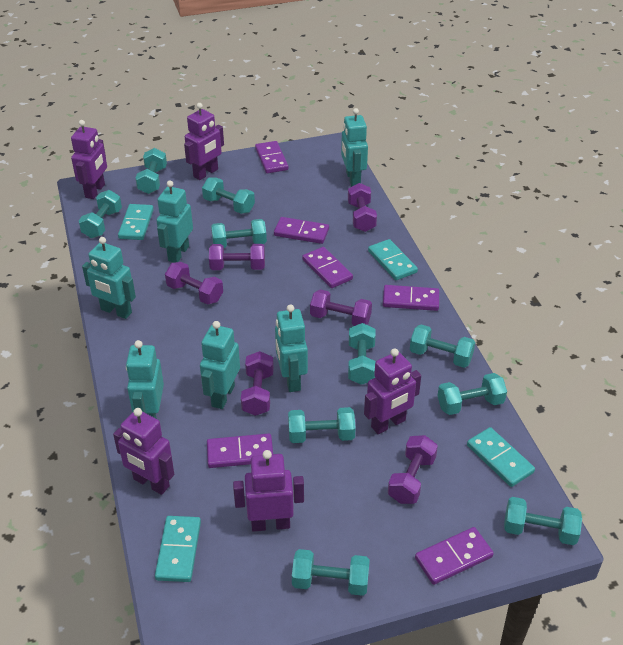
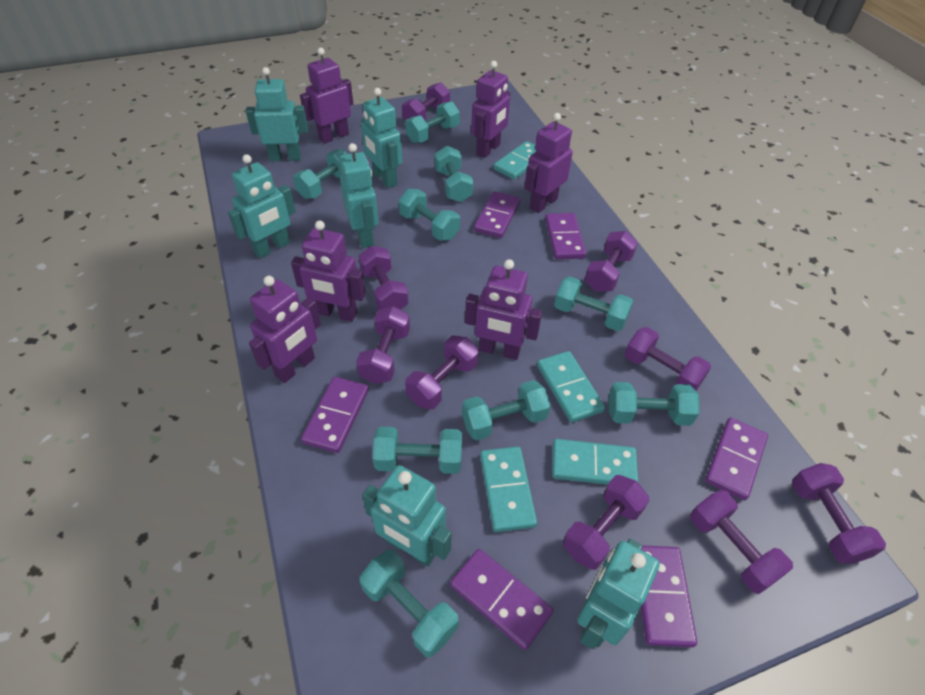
purple dumbbell: [165,262,223,305] [209,244,265,270] [241,351,274,416] [310,289,372,326] [348,183,377,232] [388,435,438,504] = 6 -> [356,306,410,384] [358,246,409,310] [402,82,450,121] [405,336,479,409] [563,475,649,570] [585,231,638,292] [625,327,711,391] [690,490,793,594] [792,463,886,564] = 9
purple robot: [71,120,107,199] [113,408,174,495] [184,103,224,180] [233,450,304,532] [364,348,421,434] = 5 -> [249,276,321,383] [291,220,366,322] [300,48,353,144] [465,259,542,360] [471,61,510,158] [525,113,573,213] = 6
turquoise dumbbell: [79,190,122,238] [135,148,167,194] [202,177,255,214] [211,219,267,248] [288,407,356,443] [292,549,370,596] [348,323,376,385] [410,325,475,368] [437,373,507,415] [504,497,582,545] = 10 -> [293,149,347,199] [360,550,459,657] [372,427,462,474] [399,189,460,241] [405,101,460,143] [435,146,473,202] [462,380,551,440] [554,277,633,331] [609,382,699,426] = 9

